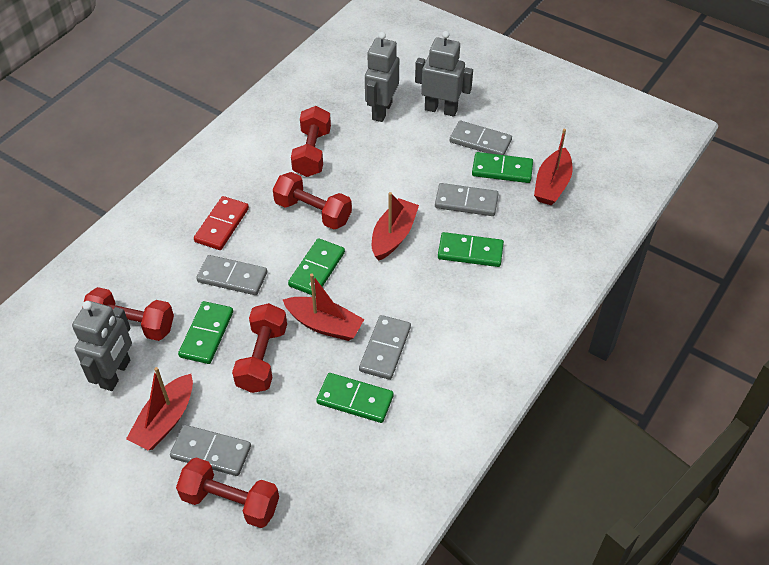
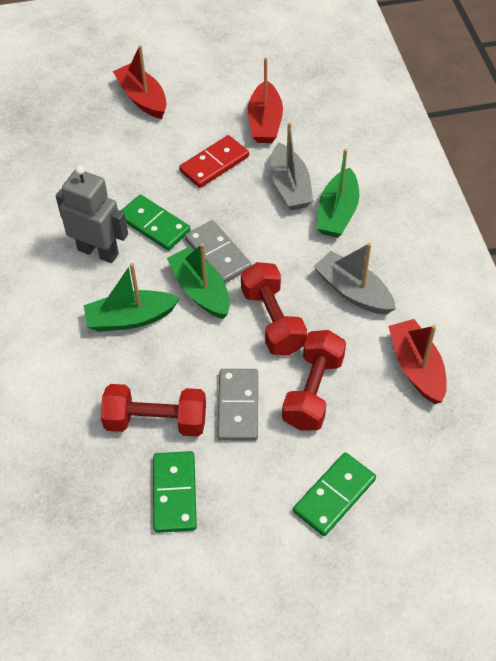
green boat: none = 0 -> [83,263,180,332] [167,243,230,319] [317,149,359,238] = 3
green domino: [178,301,233,364] [288,238,345,296] [316,373,394,423] [438,232,504,267] [472,152,533,183] = 5 -> [121,195,191,251] [153,451,197,533] [293,452,376,536] = 3
grey boat: none = 0 -> [270,122,313,210] [314,243,396,315] = 2
grey domino: [170,425,251,476] [196,255,267,295] [359,315,411,380] [435,183,499,216] [450,121,512,155] = 5 -> [185,220,252,283] [217,369,258,441] = 2
grey robot: [72,301,132,391] [365,32,399,122] [415,31,473,117] = 3 -> [56,165,128,263] = 1
red boat: [126,367,193,450] [283,274,365,341] [372,192,419,261] [534,129,573,205] = 4 -> [113,45,167,119] [248,57,283,143] [388,319,447,404] = 3
red dumbbell: [82,287,174,341] [176,457,279,528] [232,303,287,393] [273,172,352,230] [291,106,331,177] = 5 -> [101,384,206,437] [241,262,307,355] [282,330,346,430] = 3

